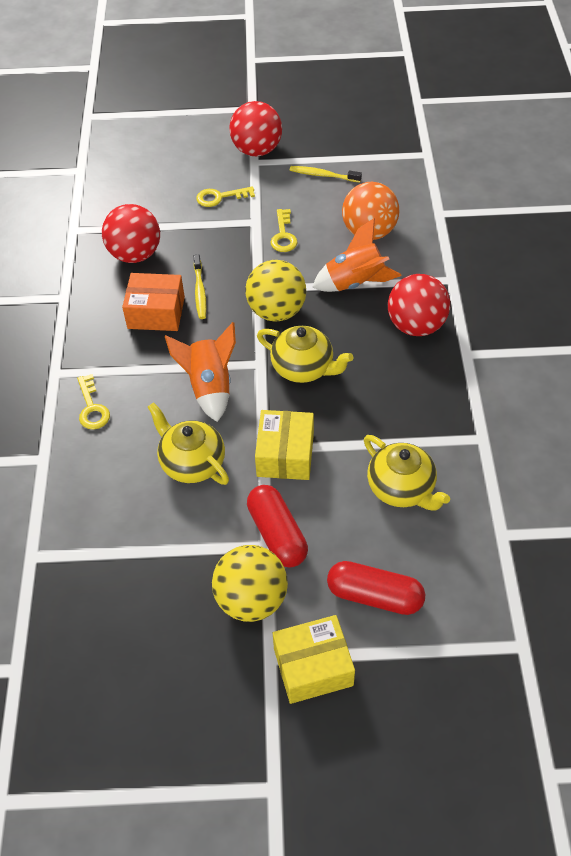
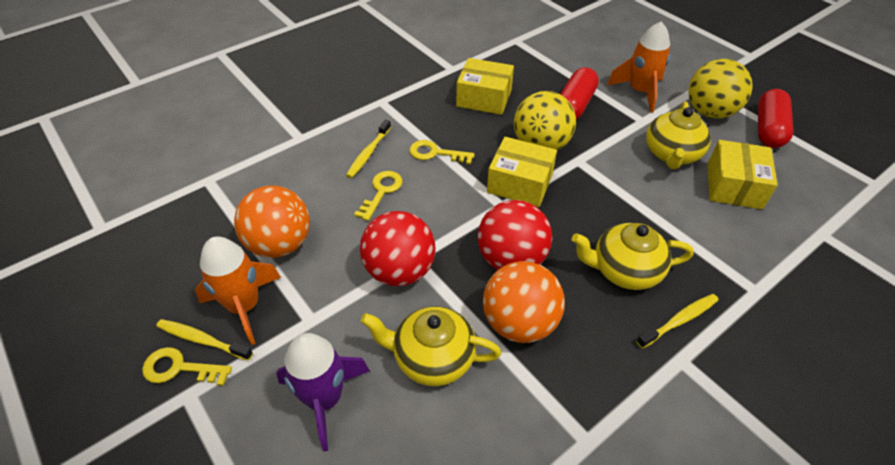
orange ball: [342,182,399,240] = 1 -> [234,186,310,258] [483,261,565,343] = 2
orange box: [122,273,185,331] = 1 -> none = 0
purple rocket: none = 0 -> [276,333,370,451] = 1
red ball: [102,204,160,263] [229,101,282,156] [388,274,450,336] = 3 -> [360,211,436,286] [478,200,552,270] = 2
yellow box: [255,410,314,480] [273,615,355,704] = 2 -> [456,58,514,115] [487,137,557,207] [707,140,778,209] = 3
yellow toothbrush: [194,255,207,319] [290,166,362,183] = 2 -> [156,319,253,361] [346,120,391,178] [636,294,719,349] = 3

